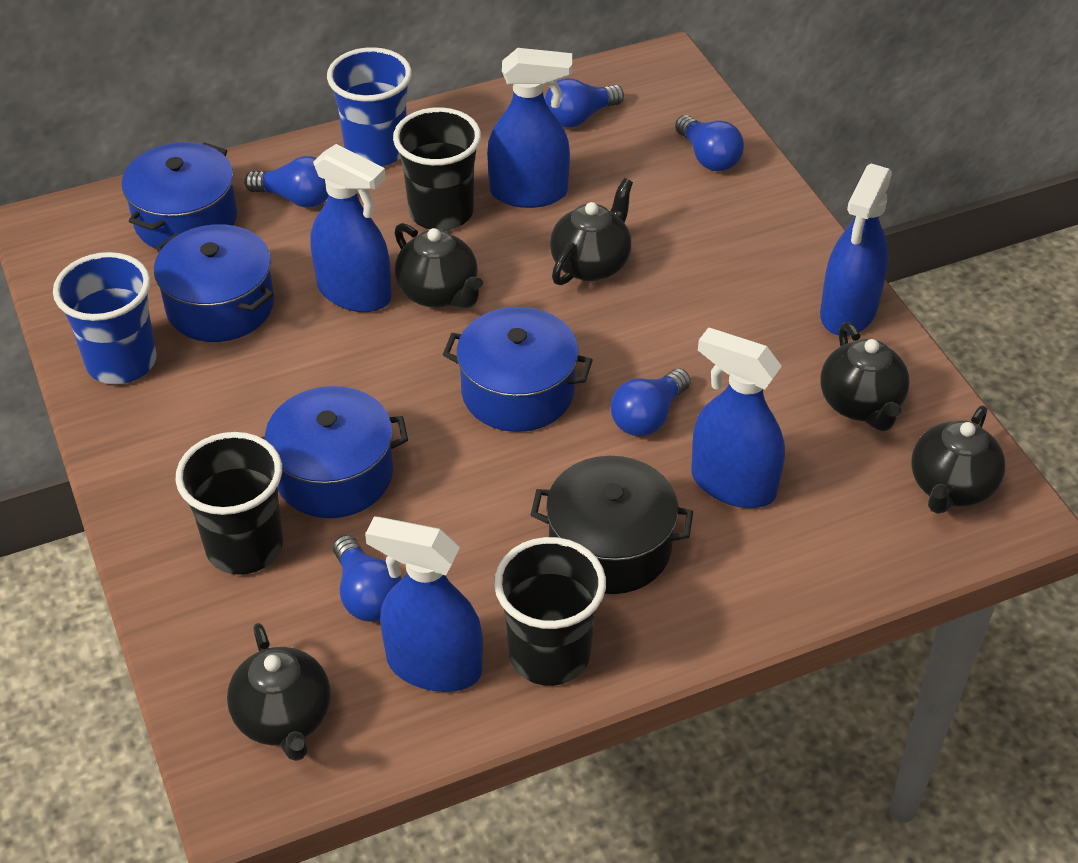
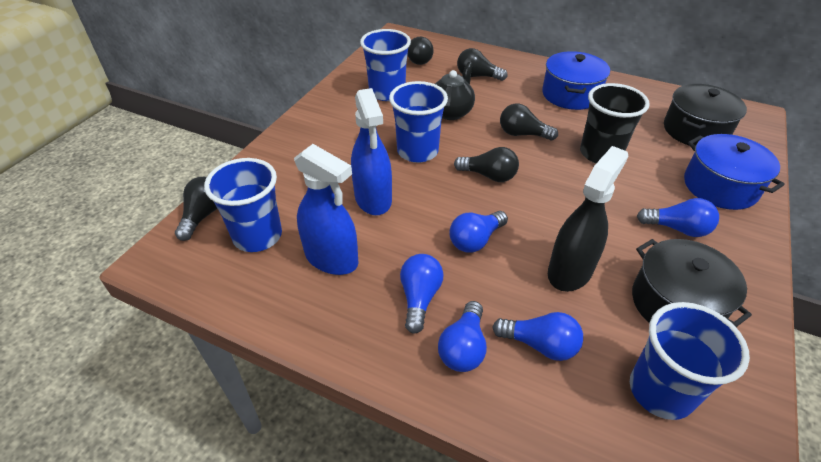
black cup: [176,432,283,575] [393,107,481,231] [494,537,606,686] = 3 -> [580,83,650,163] = 1
black light bulb: none = 0 -> [175,177,217,241] [407,37,434,65] [454,147,519,182] [457,48,508,81] [500,103,558,141] = 5
black pot: [531,456,693,594] = 1 -> [632,239,752,327] [664,84,747,146] = 2
black spray bottle: none = 0 -> [548,146,628,292] = 1
black teapot: [227,623,331,761] [395,223,483,308] [550,178,633,285] [820,322,909,431] [911,406,1005,514] = 5 -> [435,62,475,120] = 1
blue cup: [53,252,157,384] [327,47,412,166] = 2 -> [204,158,282,252] [360,29,411,101] [389,81,448,163] [630,302,750,420] = 4
blue pot: [122,142,237,249] [154,224,274,342] [261,386,408,518] [443,307,593,432] = 4 -> [542,51,610,110] [684,134,785,210] = 2
blue spray bottle: [310,144,391,312] [365,517,483,692] [487,48,572,208] [691,327,785,508] [820,163,892,336] = 5 -> [294,144,359,275] [351,88,392,215] = 2

